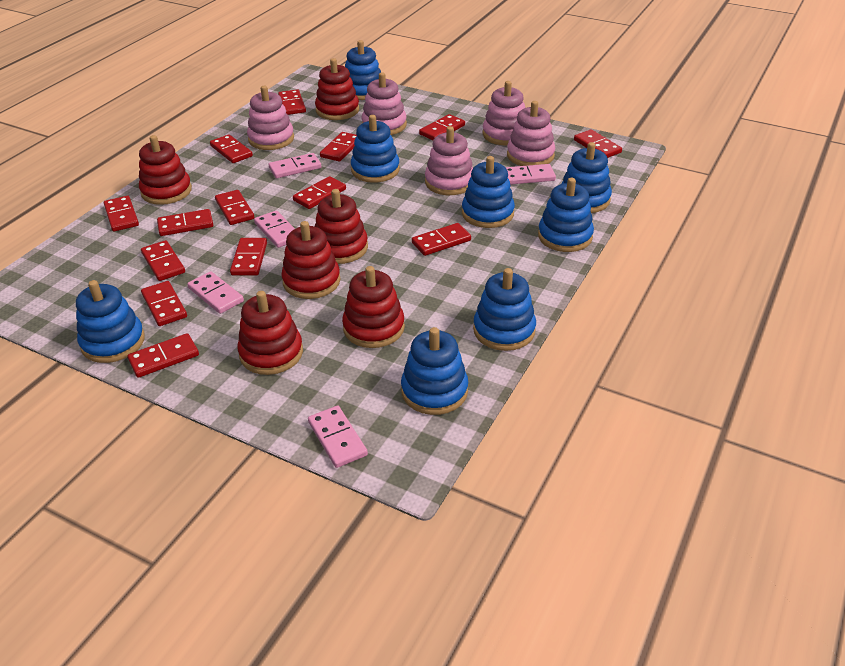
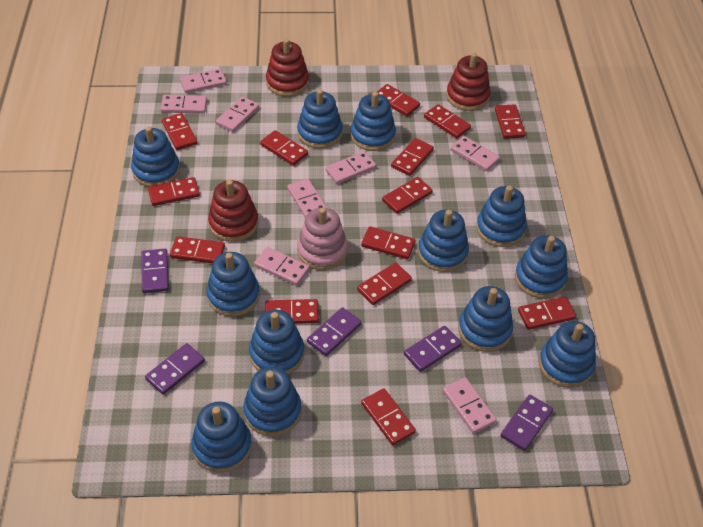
blue stacking toy: [76,280,145,363] [345,40,381,100] [351,115,400,183] [401,327,468,415] [462,156,515,228] [473,268,536,351] [538,178,594,252] [561,142,612,213] = 8 -> [131,126,180,187] [191,402,252,473] [207,252,260,316] [243,367,302,436] [249,310,304,374] [297,89,343,149] [351,92,396,151] [418,210,469,272] [458,286,513,352] [476,186,527,247] [515,235,568,298] [539,321,596,388] = 12
pink domino: [187,271,244,314] [254,210,295,248] [269,153,321,178] [308,406,368,468] [505,164,556,185] = 5 -> [160,95,207,113] [180,69,227,93] [216,97,259,132] [254,247,310,286] [287,179,327,218] [325,151,376,184] [443,377,497,434] [451,136,500,171] = 8
pink stacking toy: [247,86,294,150] [362,72,407,135] [425,126,473,195] [483,81,525,145] [507,101,555,166] = 5 -> [297,208,348,270] = 1
purple domino: none = 0 -> [141,249,169,293] [145,343,205,395] [307,307,361,356] [404,326,462,372] [501,395,553,451] = 5
red stacking toy: [139,135,192,205] [237,291,303,375] [281,221,340,299] [315,58,359,120] [315,189,368,264] [342,266,405,348] = 6 -> [208,180,259,242] [266,39,309,96] [446,53,491,111] = 3

